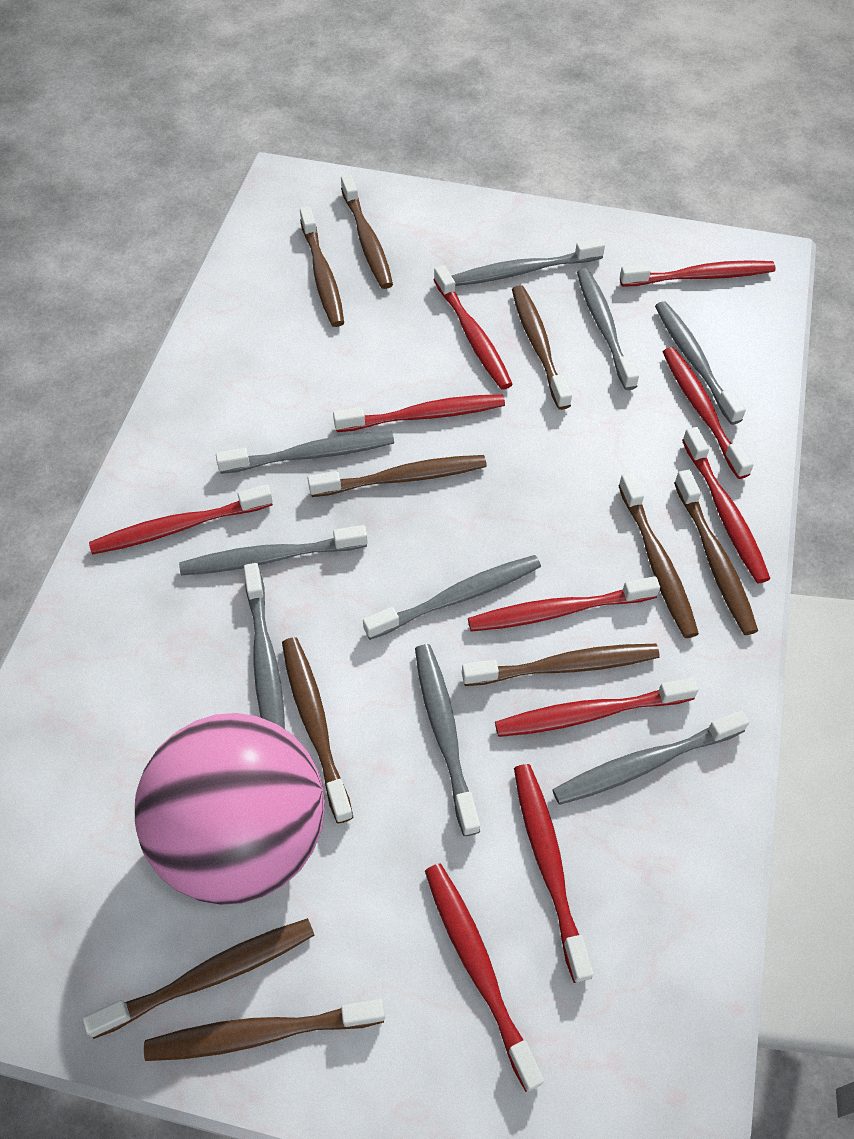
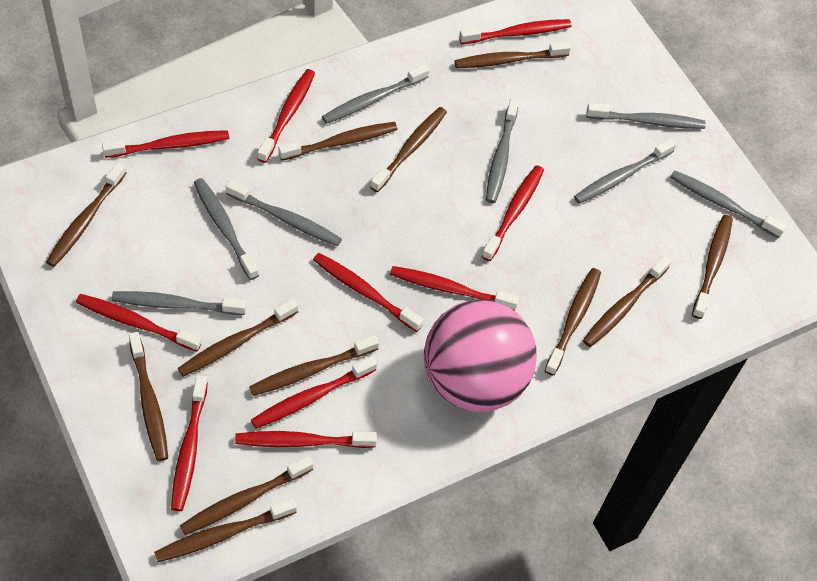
brown toothbrush: [82,918,315,1039] [144,999,385,1061] [282,637,354,824] [300,206,344,327] [308,455,487,497] [341,174,393,289] [462,644,660,686] [512,285,572,410] [618,472,699,638] [674,470,758,635] = 10 -> [46,162,126,267] [129,332,168,461] [154,498,297,562] [178,299,298,377] [180,456,313,535] [249,335,379,396] [278,122,398,161] [370,107,447,192] [454,42,571,68] [545,268,601,375] [583,256,671,347] [692,215,733,319] = 12
grey toothbrush: [179,525,368,575] [216,432,394,474] [244,563,285,729] [363,555,541,640] [415,644,480,836] [452,238,605,286] [552,710,749,805] [577,268,639,390] [655,301,746,425] = 9 -> [112,291,246,315] [194,178,259,280] [226,180,342,246] [322,64,429,124] [486,98,519,203] [574,139,676,204] [586,103,706,129] [670,170,787,238] = 8

